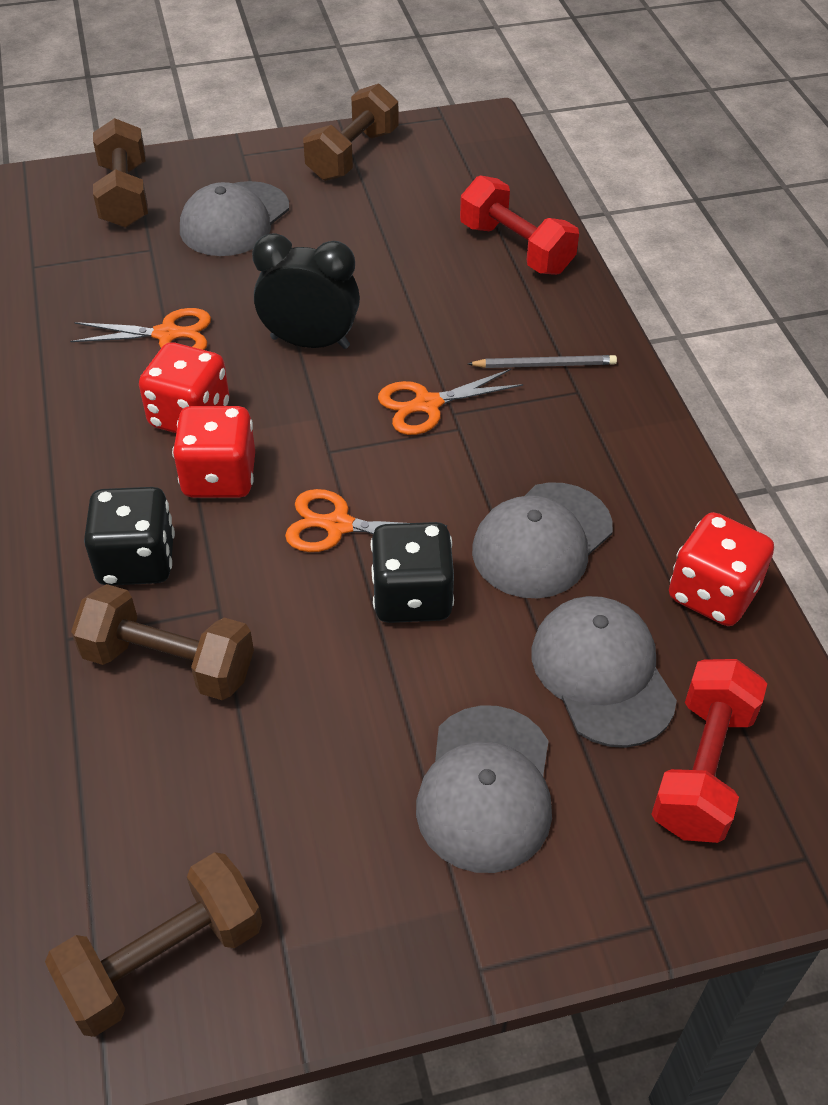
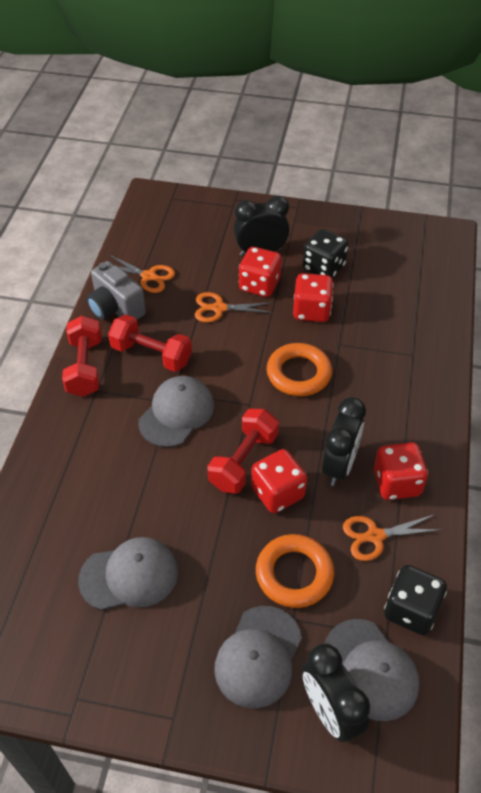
black clock: [252,233,360,349] = 1 -> [233,195,290,256] [302,643,370,742] [322,397,366,486] = 3
brown dumbbell: [45,852,262,1037] [71,584,254,700] [93,118,148,228] [303,83,398,181] = 4 -> none = 0
grey camera: none = 0 -> [86,261,146,320] = 1
grey pencil: [468,355,617,368] = 1 -> none = 0
orange ring: none = 0 -> [256,534,334,608] [267,343,332,396] = 2
red dice: [139,342,230,433] [172,406,255,498] [669,512,774,626] = 3 -> [239,247,281,297] [251,449,307,513] [293,273,334,322] [374,442,428,500] = 4
red dumbbell: [460,175,579,275] [651,659,767,843] = 2 -> [62,316,102,397] [108,315,192,372] [207,408,279,494] = 3

